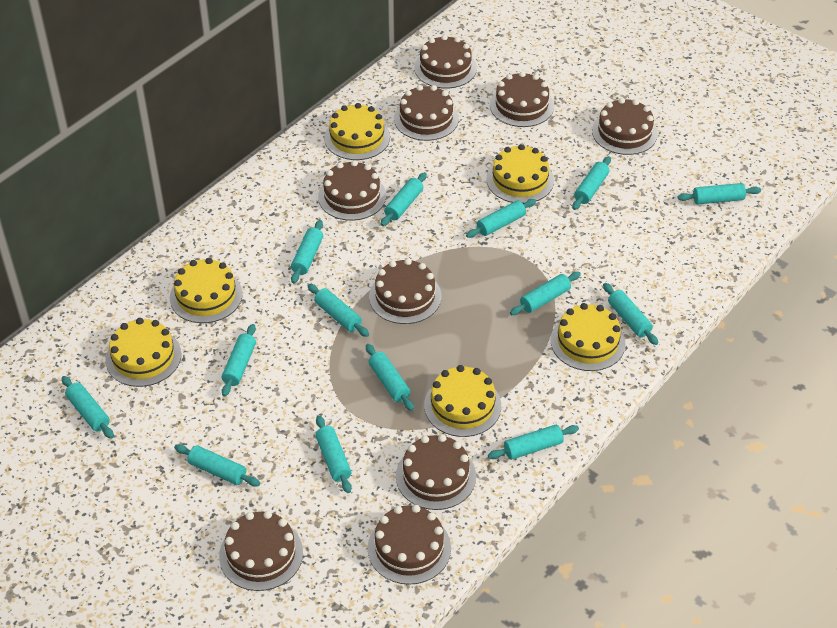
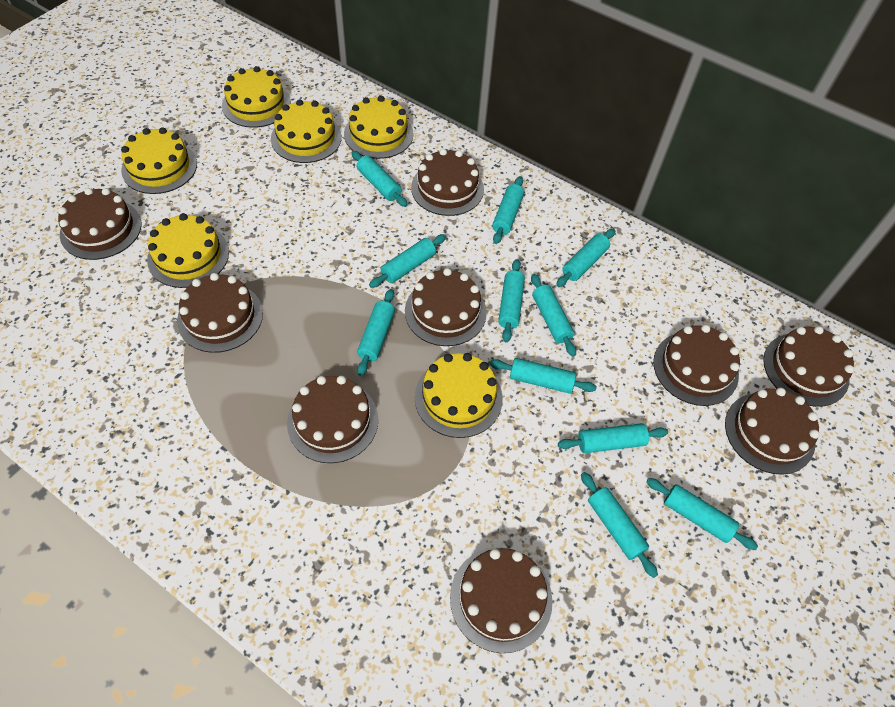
turquoise rolling pin: [62,376,114,439] [174,444,260,487] [222,324,256,397] [291,220,323,283] [307,284,369,337] [316,416,351,493] [366,344,414,411] [381,172,427,226] [466,199,536,238] [488,425,579,460] [510,272,581,315] [572,156,611,210] [603,283,658,345] [678,183,761,205] = 14 -> [351,151,408,207] [357,289,395,376] [369,234,446,288] [490,358,597,394] [492,176,524,244] [498,259,525,342] [531,274,576,356] [556,229,615,287] [558,423,668,453] [581,472,658,578] [646,478,758,550] = 11

